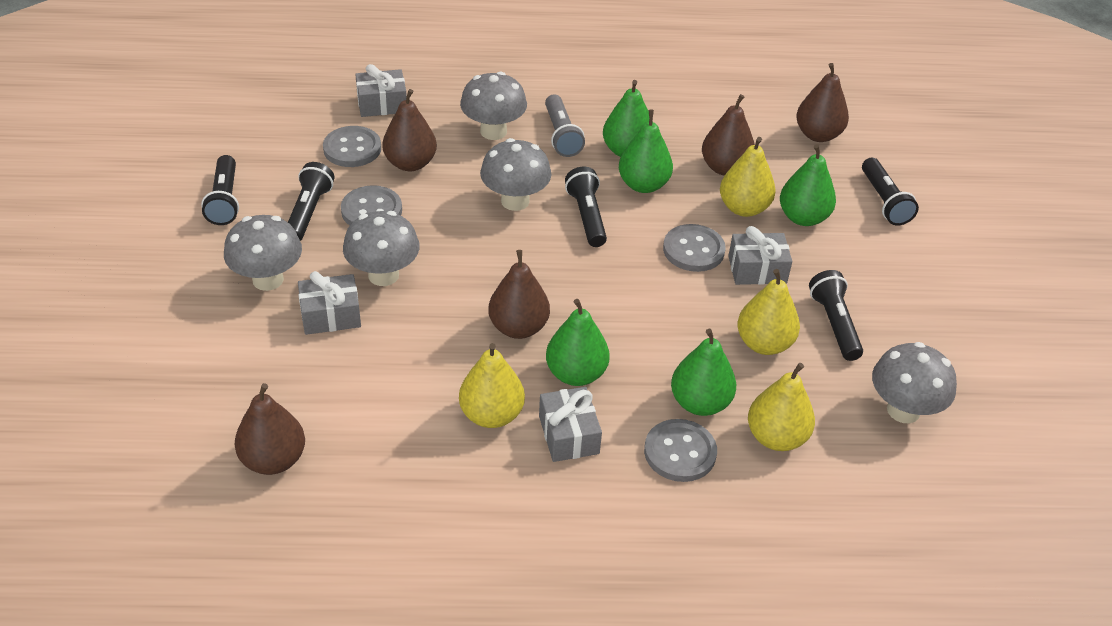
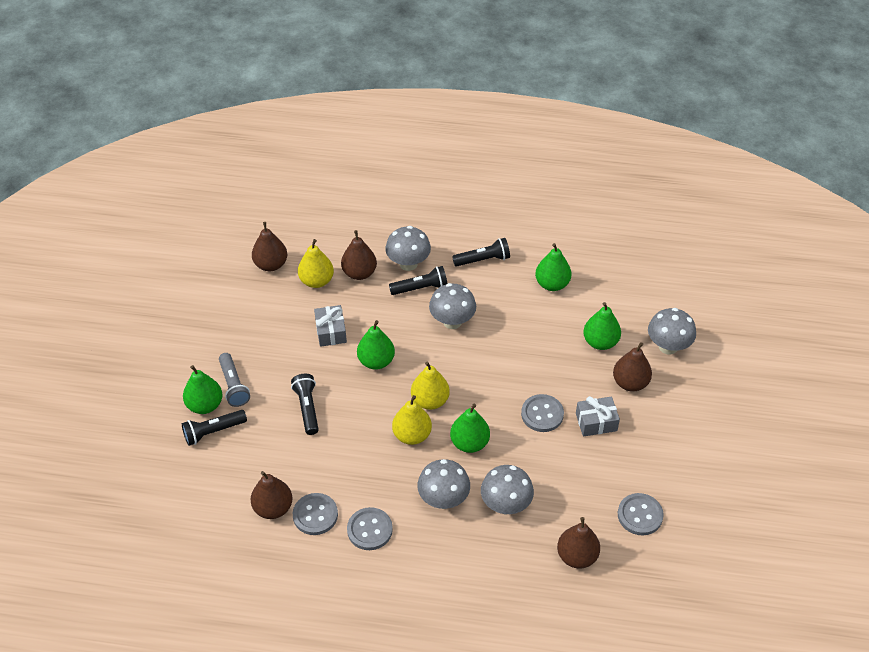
black flashlight: [201,155,239,225] [288,162,334,241] [565,167,607,247] [809,270,863,361] [862,158,919,225] = 5 -> [182,410,247,446] [291,374,319,435] [389,266,447,295] [452,238,510,267] = 4
grey gift: [298,271,361,335] [355,64,407,117] [539,387,602,462] [728,226,792,285] = 4 -> [314,305,347,347] [576,396,620,437] = 2
yellow pear: [459,343,525,428] [720,137,776,217] [737,269,800,355] [748,363,815,451] = 4 -> [298,239,334,288] [392,395,432,445] [411,362,450,410] = 3

